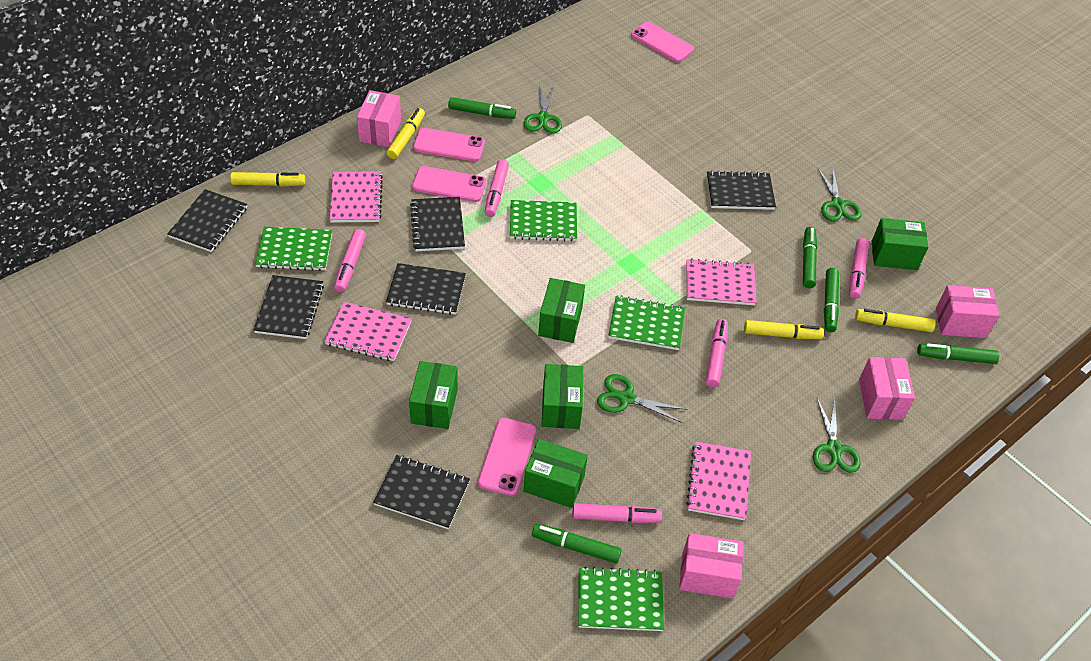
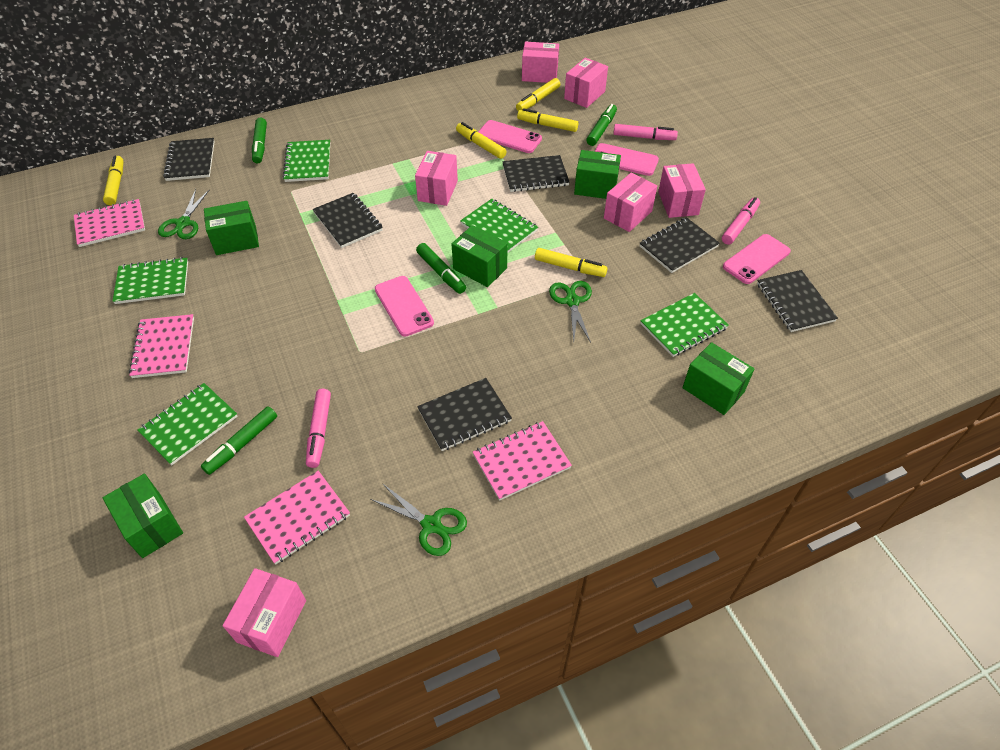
green marker: [448,97,516,119] [532,524,622,563] [803,227,817,288] [824,268,839,332] [917,343,999,364] = 5 -> [201,406,277,475] [252,118,267,164] [416,243,466,294] [586,104,617,146] = 4
green notebook: [255,227,332,271] [510,200,577,241] [578,567,664,631] [608,295,685,350] = 4 -> [113,257,188,304] [137,383,238,465] [283,140,330,182] [460,199,538,253] [640,293,729,357] = 5
green scissors: [524,84,562,133] [597,374,687,423] [813,398,861,473] [818,166,861,221] = 4 -> [158,189,209,239] [370,483,467,556] [549,281,592,343] = 3
pink box: [357,90,401,147] [679,533,743,599] [859,357,915,420] [936,285,999,338] = 4 -> [223,568,306,657] [415,151,458,206] [522,42,559,83] [564,58,608,108] [604,173,657,232] [658,163,706,218] = 6
pink marker: [334,229,366,292] [485,159,509,217] [573,503,662,523] [706,319,728,387] [849,238,869,299] = 5 -> [306,389,331,468] [613,124,678,140] [722,197,760,245] = 3
yellow marker: [230,172,305,187] [386,108,425,159] [744,320,824,339] [855,309,935,332] = 4 -> [103,156,124,205] [456,122,507,159] [516,78,560,111] [517,108,578,132] [535,248,608,277] = 5

